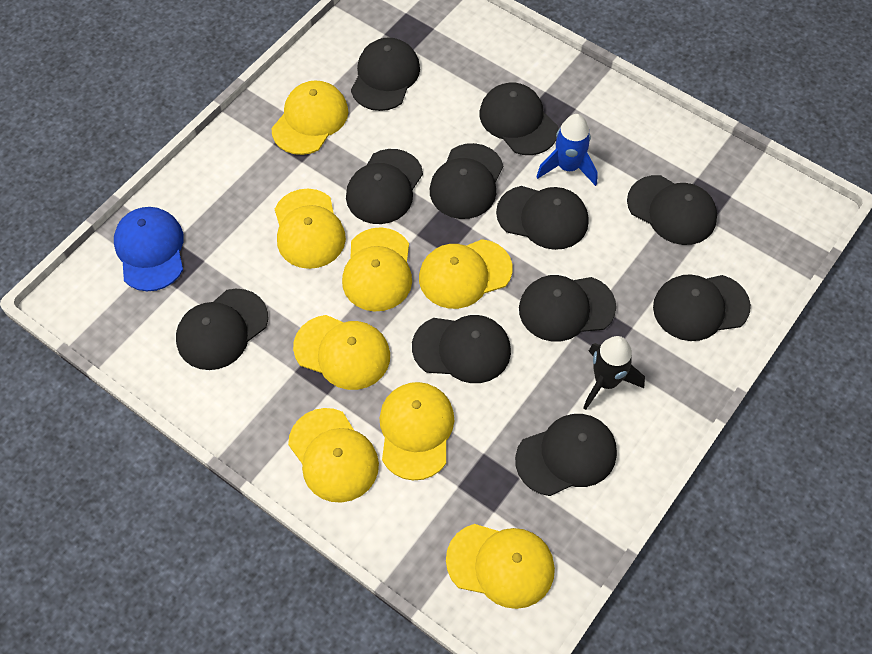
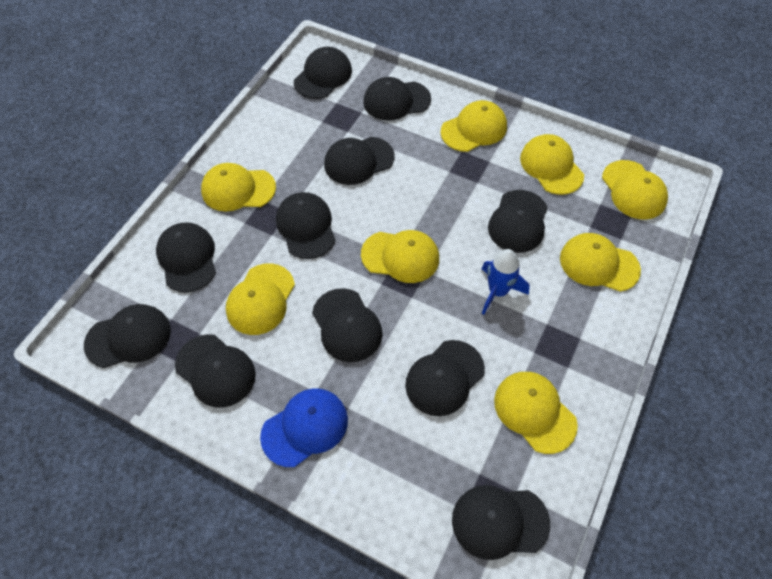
black rocket: [583,336,645,410] = 1 -> none = 0

